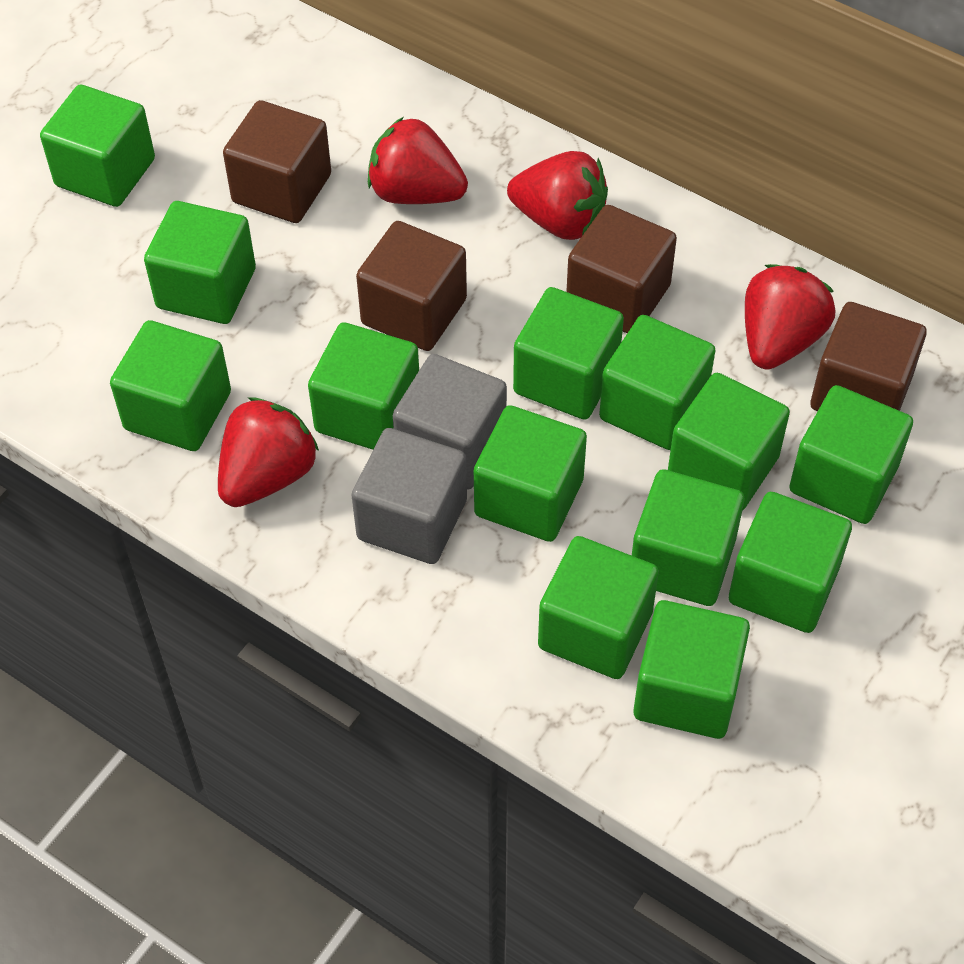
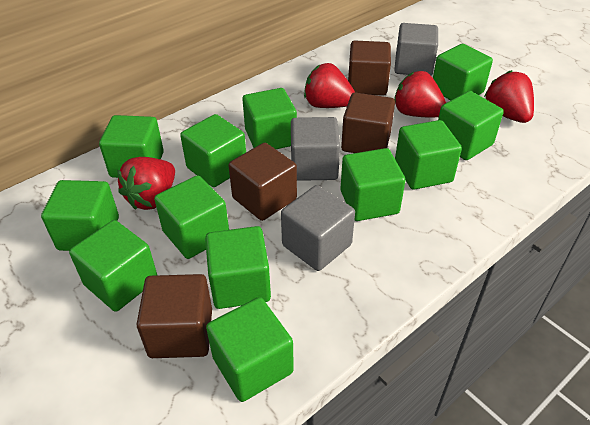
green cube: [40,85,155,207] [110,320,231,451] [144,201,256,324] [308,322,419,450] [474,405,587,542] [513,287,624,420] [538,536,659,679] [599,315,715,450] [632,470,744,606] [633,600,750,739] [668,373,790,511] [729,492,852,633] [790,385,913,524] = 13 -> [41,180,119,251] [69,220,157,312] [99,115,164,178] [154,175,229,259] [180,114,246,187] [205,226,271,309] [206,297,294,402] [242,88,297,149] [340,148,406,221] [395,120,462,190] [433,44,493,100] [438,91,504,160] = 12
grey cube: [352,428,467,564] [393,354,507,490] = 2 -> [281,185,355,271] [291,117,340,181] [394,23,438,76] = 3

